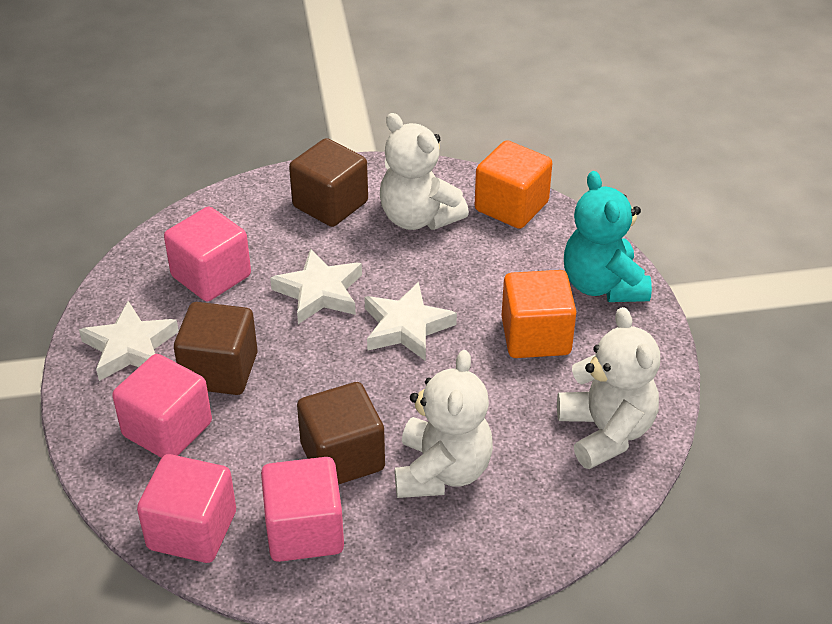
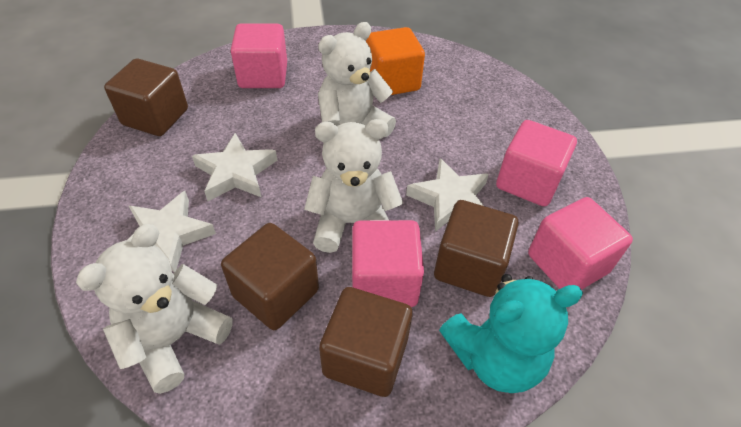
brown cube: [174,302,258,395] [289,138,368,227] [297,382,385,485] = 3 -> [104,59,188,136] [221,223,319,330] [319,287,413,397] [434,200,519,297] = 4
orange cube: [475,140,552,229] [502,270,576,358] = 2 -> [366,27,425,95] = 1

